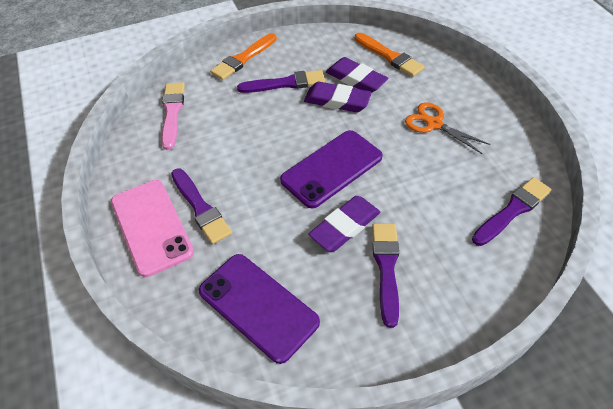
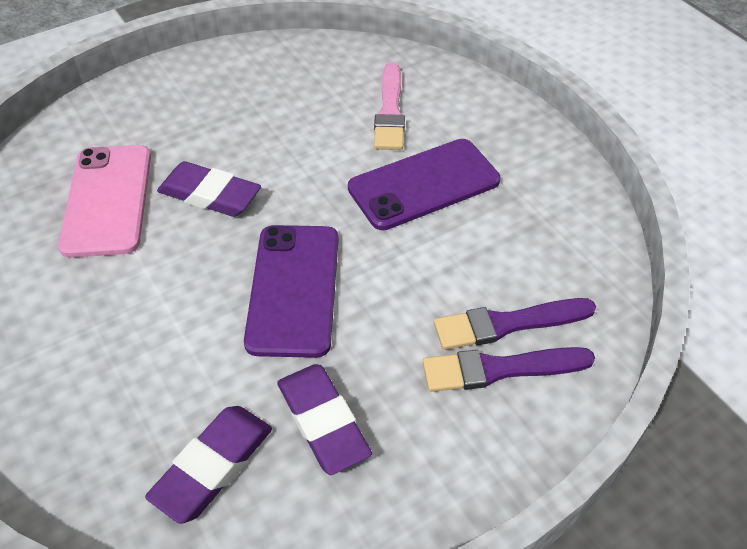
orange brush: [210,33,277,80] [355,33,425,77] = 2 -> none = 0
orange scissors: [405,102,491,154] = 1 -> none = 0
purple brush: [171,168,232,244] [237,70,325,93] [372,223,399,328] [472,177,552,246] = 4 -> [423,347,595,392] [434,298,596,350] = 2

